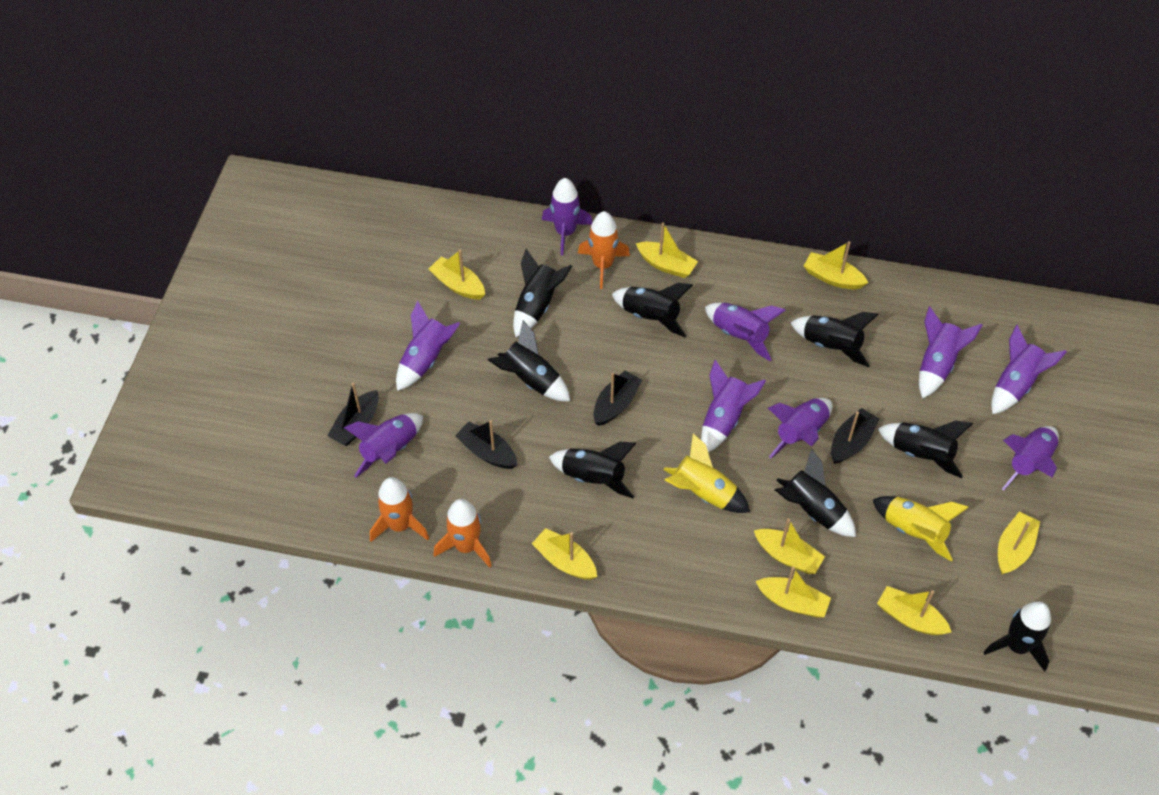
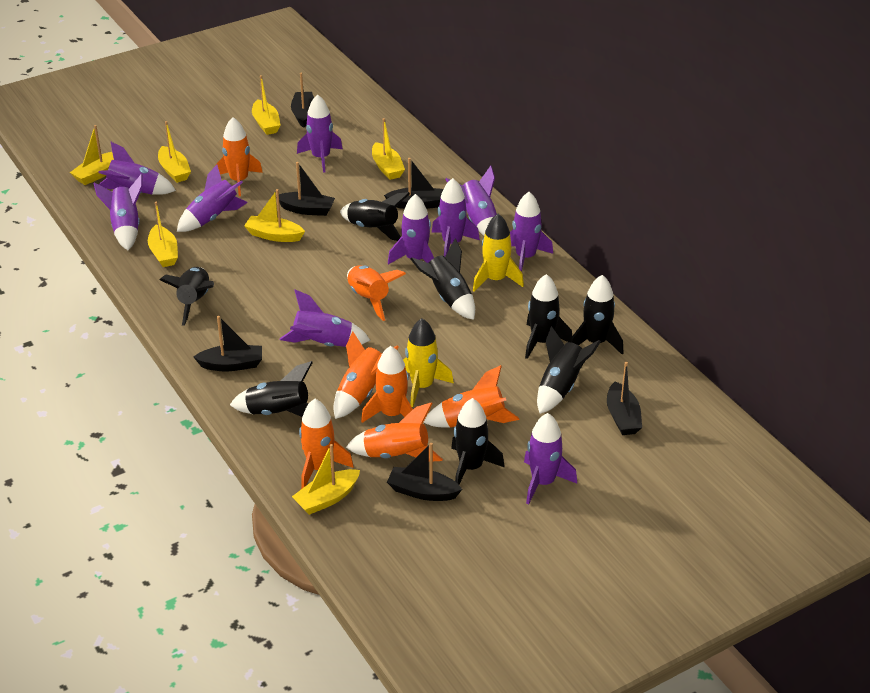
black boat: [327,382,379,446] [455,420,517,469] [593,370,642,426] [831,408,879,464] = 4 -> [193,316,262,371] [276,162,335,216] [291,73,314,128] [384,158,443,209] [387,443,462,501] [607,362,642,435] = 6
orange rocket: [370,477,429,542] [434,499,492,568] [578,211,630,289] = 3 -> [216,117,263,196] [299,399,354,489] [334,331,399,419] [346,402,443,462] [347,265,406,321] [361,346,413,423] [423,365,520,428] = 7
purple rocket: [344,413,423,478] [396,301,460,391] [542,178,592,255] [701,360,766,452] [705,303,785,361] [768,398,833,459] [919,306,982,399] [991,325,1067,415] [1002,426,1059,491] = 9 -> [93,174,143,250] [98,142,176,195] [177,165,248,232] [280,290,371,347] [297,94,343,173] [388,194,434,264] [432,178,480,257] [445,166,497,236] [510,192,553,272] [524,413,577,504] = 10
yellow boat: [429,250,485,299] [532,528,597,580] [636,223,698,278] [754,518,825,574] [755,567,831,617] [804,241,868,289] [877,586,951,635] [998,512,1040,574] = 8 -> [70,125,114,185] [148,202,178,267] [158,121,191,183] [244,189,305,242] [252,75,280,135] [292,444,360,515] [372,118,405,180] = 7

